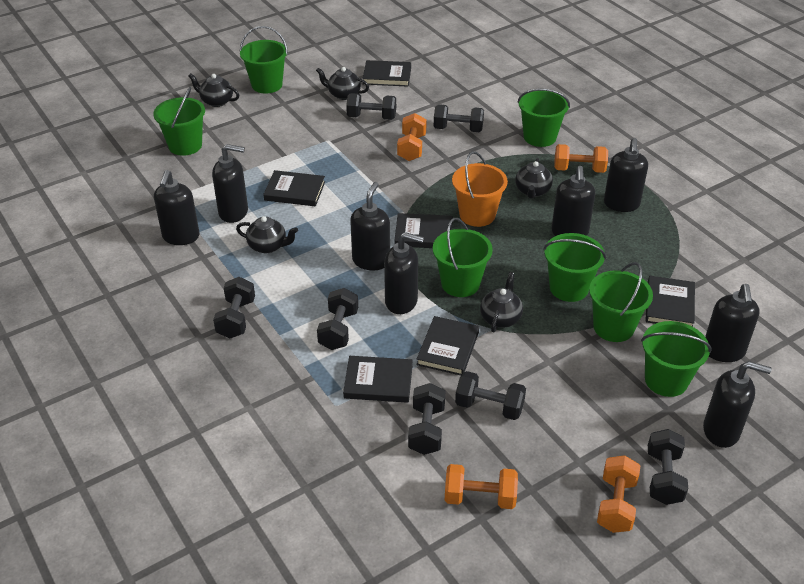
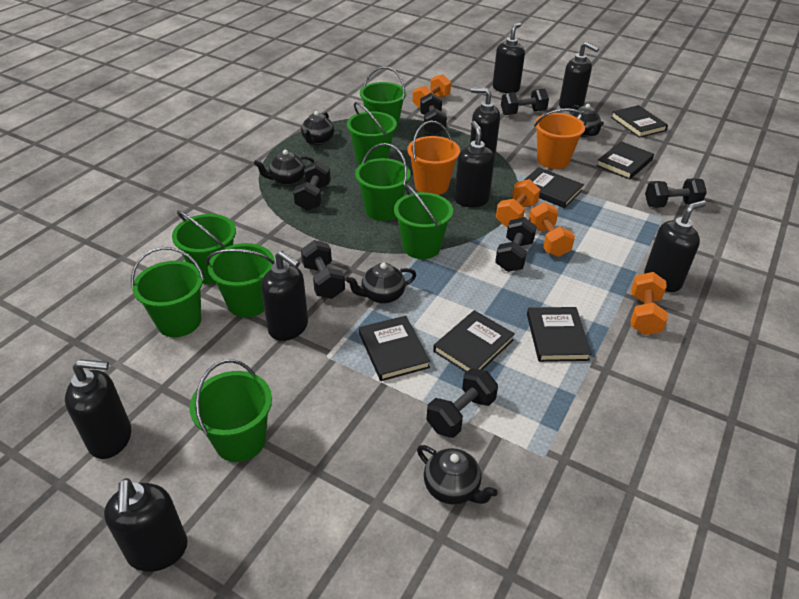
green bucket: [153,87,205,156] [240,26,288,93] [433,218,493,297] [518,89,570,147] [543,233,606,302] [589,262,653,342] [641,321,712,397] = 7 -> [131,247,204,337] [172,210,236,284] [189,359,272,462] [206,243,275,317] [347,102,397,165] [355,143,411,221] [360,66,406,133] [394,184,453,259] = 8
orange bucket: [452,151,508,227] = 1 -> [407,121,460,195] [534,108,587,169] = 2

